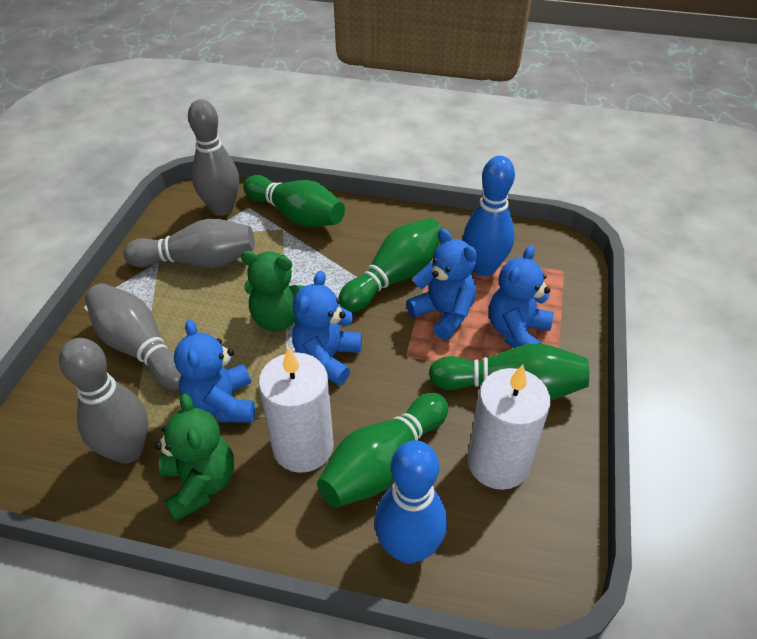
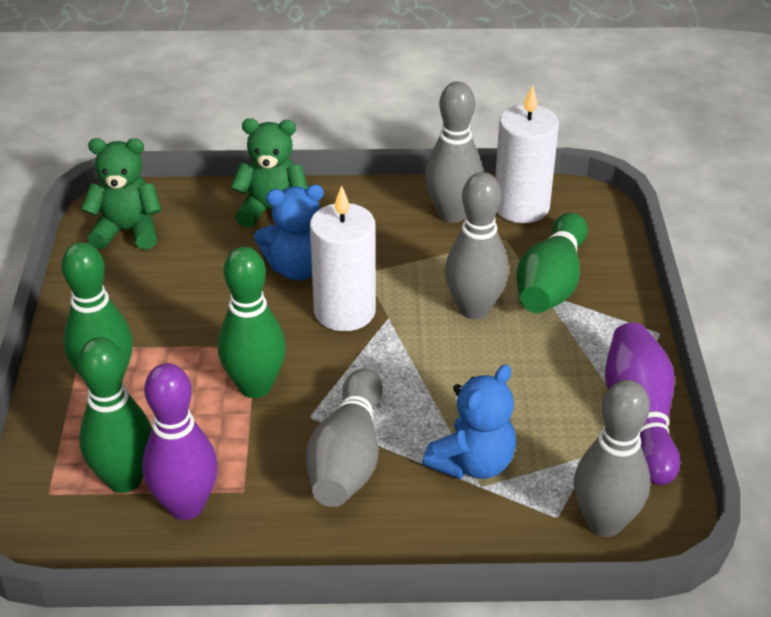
blue bowling pin: [374,440,447,564] [463,156,515,276] = 2 -> none = 0
blue teddy bear: [174,320,255,422] [292,271,362,386] [406,229,478,340] [489,245,554,348] = 4 -> [254,185,324,280] [423,364,516,479] = 2
purple bowling pin: none = 0 -> [142,363,218,520] [605,322,680,485] = 2

